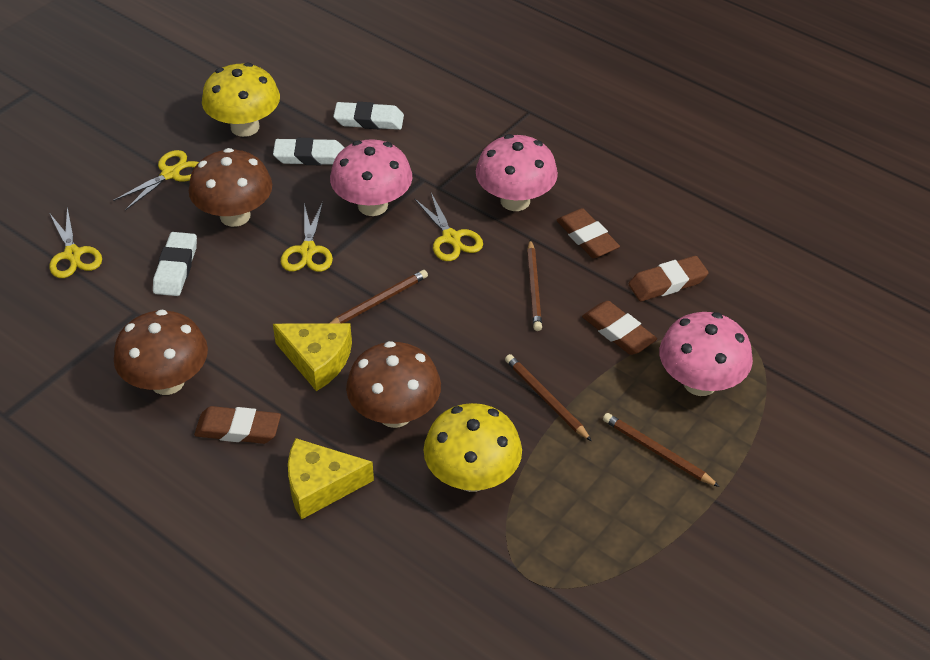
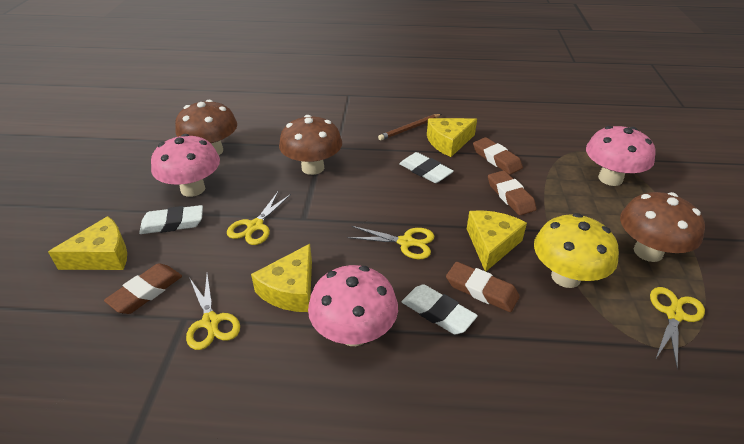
brown pencil: [330,270,428,323] [505,354,592,441] [527,239,542,331] [603,413,720,487] = 4 -> [378,114,442,140] = 1
yellow cheese: [273,323,352,391] [288,438,374,520] = 2 -> [48,216,127,270] [251,244,312,312] [427,118,477,157] [467,210,527,272] = 4
yellow mushroom: [202,63,280,137] [424,403,522,492] = 2 -> [534,213,619,288] = 1

